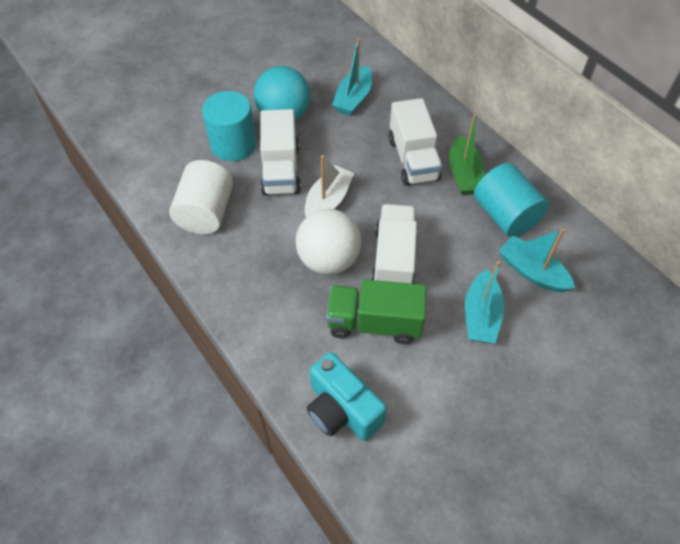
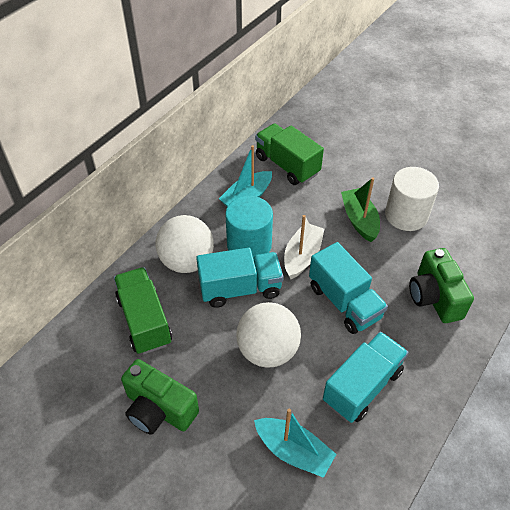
green camera: none = 0 -> [121,359,199,435] [409,248,474,323] = 2
green truck: [326,279,427,344] = 1 -> [114,267,172,354] [255,123,324,185] = 2
turquoise ball: [254,66,310,121] = 1 -> none = 0
turquoise boat: [332,38,372,116] [465,261,504,344] [499,228,575,292] = 3 -> [219,145,272,207] [254,409,336,478] = 2
turquoise camera: [307,352,387,441] = 1 -> none = 0
turquoise cylinder: [202,91,256,161] [474,163,549,237] = 2 -> [225,196,273,259] = 1
turquoise truck: none = 0 -> [196,248,284,308] [309,242,388,334] [323,332,408,423] = 3
white ball: [296,209,361,275] = 1 -> [156,215,214,273] [236,302,301,368] = 2
white truck: [260,109,301,196] [371,204,418,284] [388,98,442,186] = 3 -> none = 0

